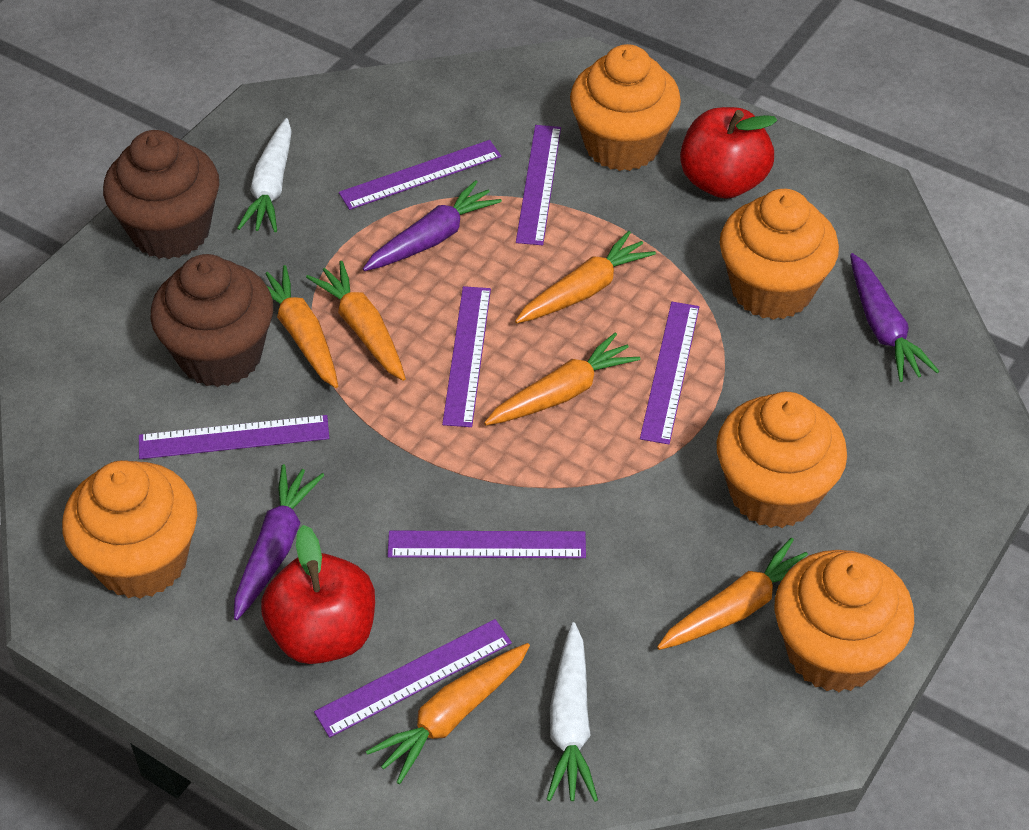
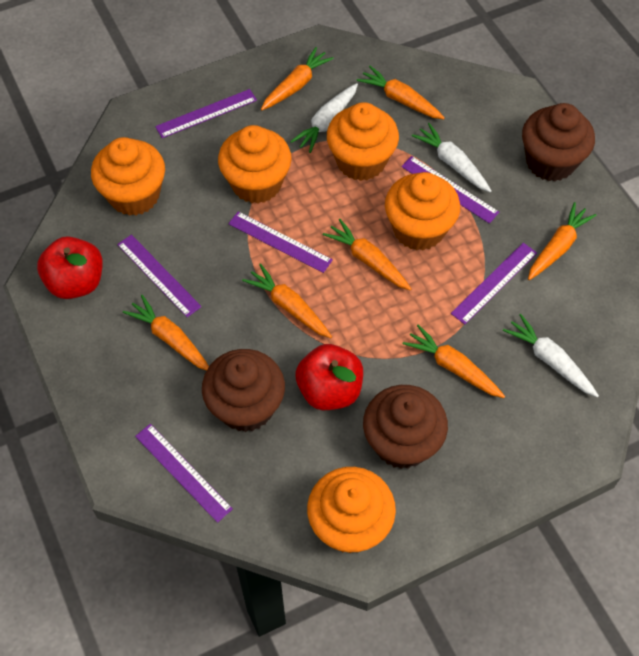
brown cupcake: [103,130,219,259] [150,254,273,387] = 2 -> [202,349,285,432] [363,385,448,469] [522,103,595,182] = 3
orange carrot: [266,265,338,388] [306,261,406,381] [366,643,530,784] [484,333,640,425] [515,231,656,323] [657,538,808,650] = 6 -> [123,295,209,371] [242,263,332,338] [261,47,334,110] [323,219,411,291] [357,66,445,119] [403,324,505,398] [528,202,597,280] = 7
purple carrot: [234,464,324,620] [363,180,502,271] [850,253,939,382] = 3 -> none = 0
purple ruler: [139,415,329,459] [314,619,512,738] [339,140,501,210] [387,531,586,558] [442,286,491,427] [516,125,561,245] [640,302,699,444] = 7 -> [117,235,202,317] [135,424,233,523] [155,89,257,138] [228,211,333,273] [401,156,499,224] [451,243,537,325] = 6
white carrot: [237,118,292,232] [546,622,598,802] = 2 -> [290,83,358,153] [412,123,492,192] [503,314,599,397] = 3

